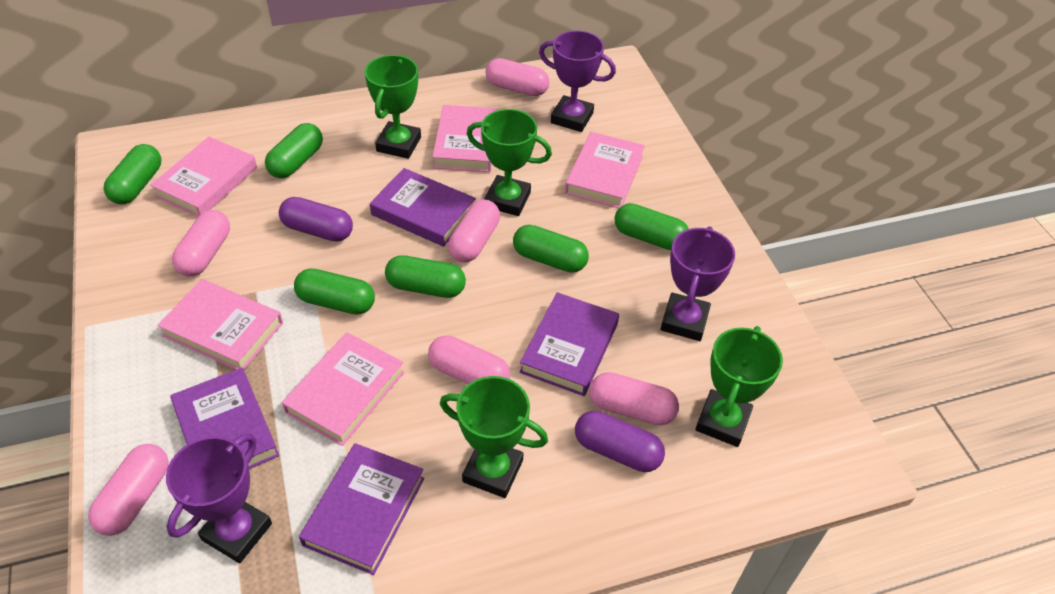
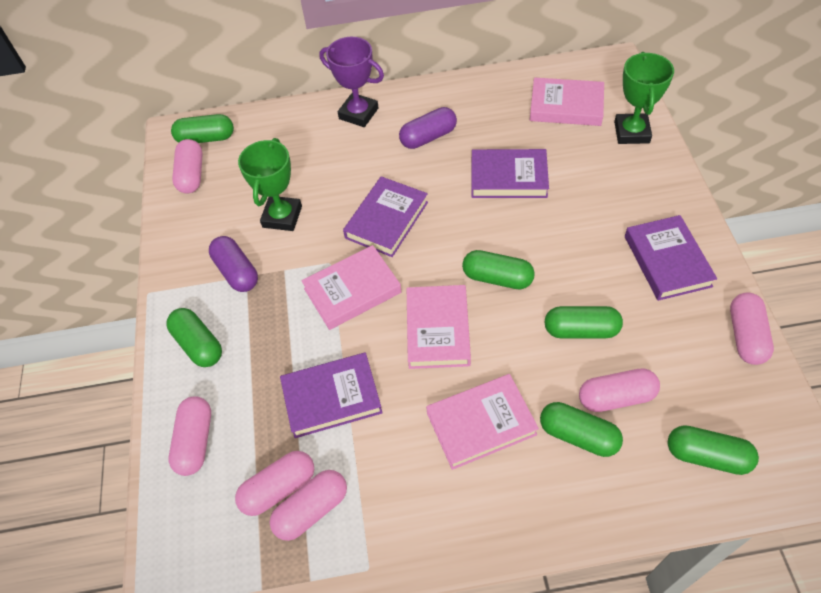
green trophy: [365,55,421,159] [440,376,548,498] [467,109,552,216] [695,326,783,447] = 4 -> [238,138,302,231] [614,52,674,144] = 2
pink book: [150,137,257,217] [157,279,283,369] [282,332,405,446] [432,105,498,172] [565,132,645,208] = 5 -> [302,245,401,330] [407,285,471,369] [426,374,539,470] [530,78,604,126] = 4
purple trophy: [166,433,272,563] [539,30,616,132] [661,226,735,341] = 3 -> [319,37,384,127] = 1

